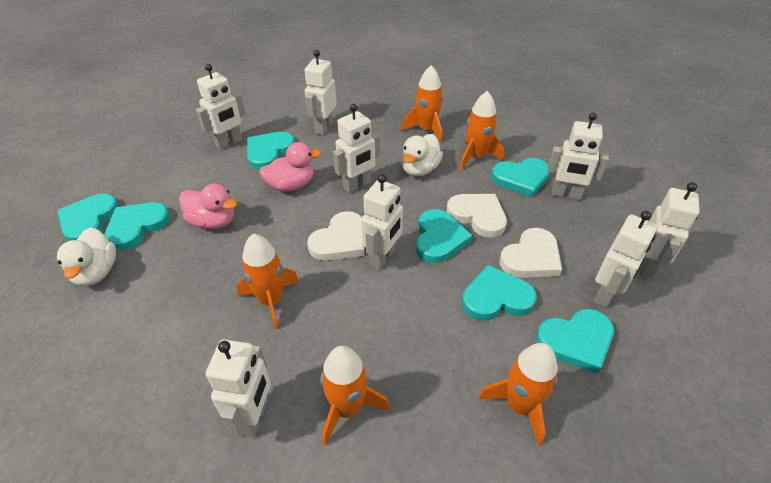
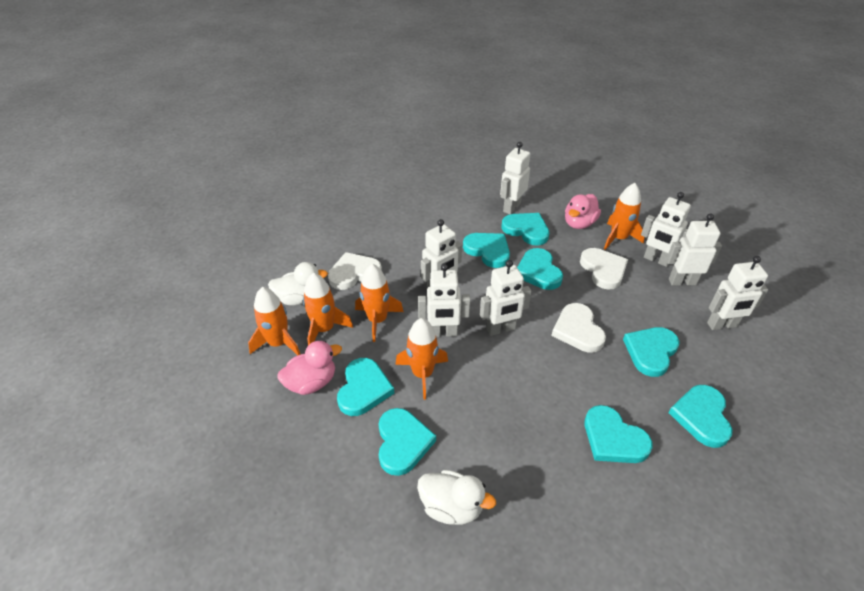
turquoise heart: [57,193,119,241] [105,202,170,251] [247,132,295,170] [416,209,472,263] [462,265,537,321] [491,158,550,197] [536,309,614,374] = 7 -> [337,358,394,416] [379,408,436,476] [463,233,510,268] [502,213,549,245] [517,248,563,290] [585,405,653,463] [623,327,680,377] [669,385,732,448] = 8
white robot: [196,64,246,150] [206,339,271,438] [305,50,337,135] [333,104,380,193] [361,174,403,270] [547,113,609,200] [594,211,657,308] [640,182,700,279] = 8 -> [418,264,470,337] [421,219,462,288] [480,260,531,336] [500,142,530,214] [641,192,691,267] [666,214,722,286] [707,256,768,330] = 7

